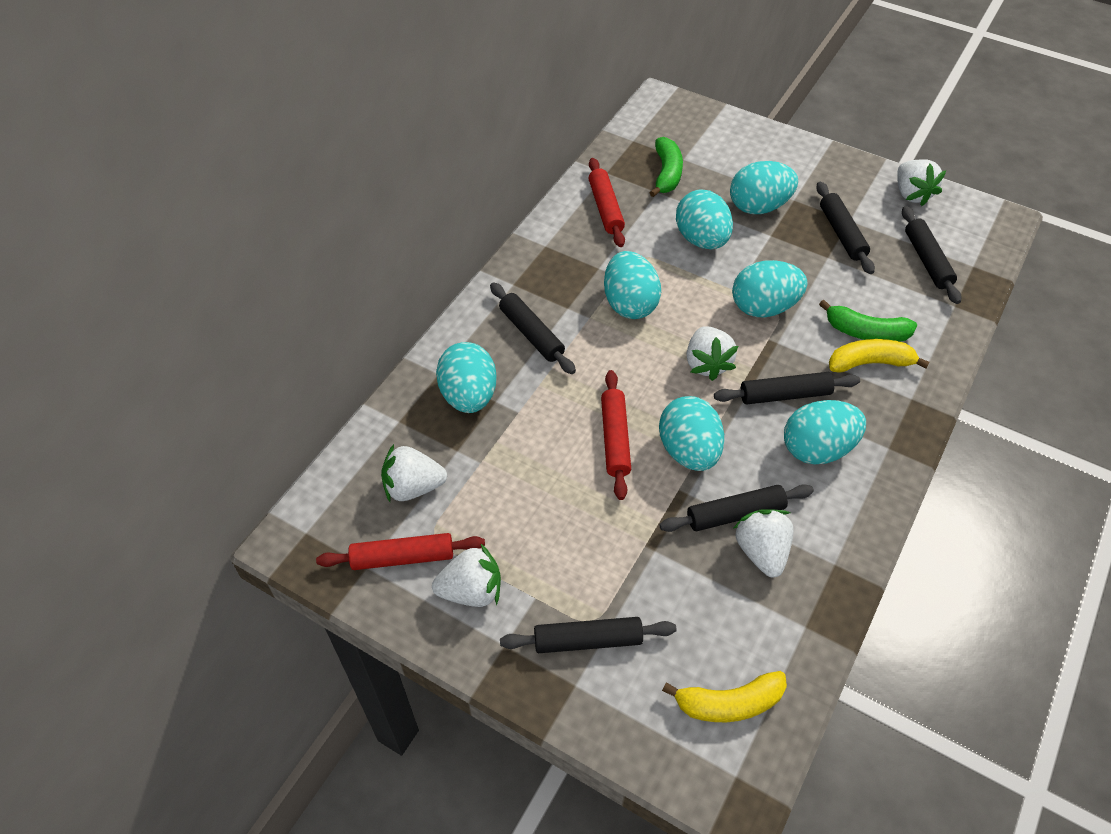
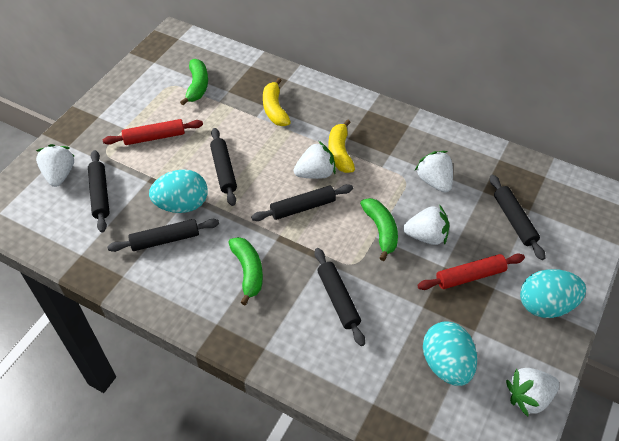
green banana: [649,137,683,197] [819,300,917,342] = 2 -> [180,59,208,105] [228,237,263,305] [360,198,398,261] = 3
red rolling pin: [316,533,485,570] [589,158,625,247] [601,370,631,500] = 3 -> [103,119,203,145] [417,254,525,290] = 2
turquoise egg: [436,342,497,413] [604,251,661,319] [659,396,724,471] [676,189,733,249] [730,161,798,214] [732,260,807,317] [784,400,866,464] = 7 -> [149,169,208,213] [423,321,477,386] [520,269,586,318] = 3

